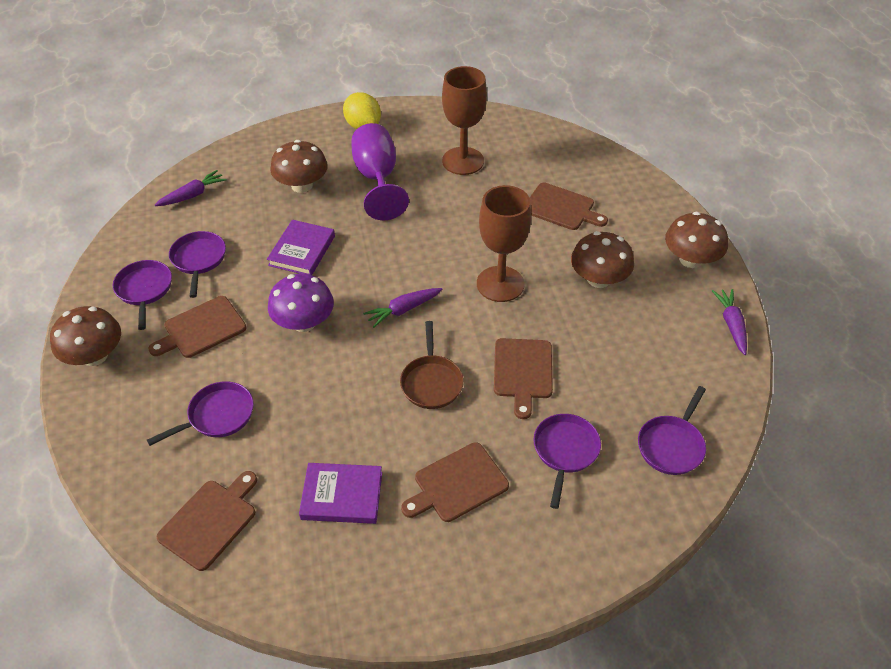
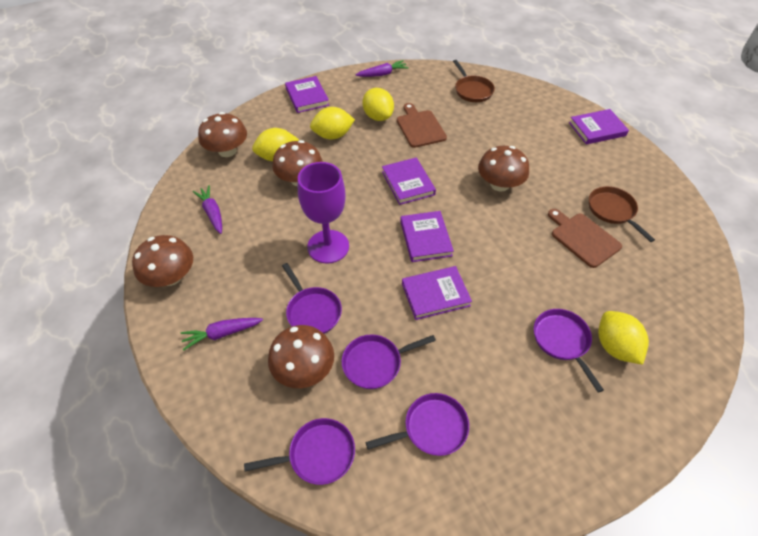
brown cutting board: [148,296,246,358] [157,471,257,571] [401,442,509,522] [494,338,553,419] [530,182,608,230] = 5 -> [397,103,447,148] [548,209,622,268] = 2
brown goblet: [442,66,487,175] [477,185,531,302] = 2 -> none = 0
brown mushroom: [50,306,121,366] [270,140,328,193] [571,231,634,288] [665,212,728,268] = 4 -> [132,235,193,287] [198,112,247,157] [268,325,334,388] [272,140,323,186] [478,146,529,192] = 5
brown pan: [400,321,464,409] = 1 -> [453,60,495,102] [589,186,655,242] = 2
purple book: [267,220,335,275] [299,463,382,524] = 2 -> [285,76,329,113] [382,158,436,205] [400,211,454,262] [402,266,472,320] [569,109,629,144] = 5
purple mushroom: [268,274,334,332] = 1 -> none = 0
yellow lemon: [343,92,381,129] = 1 -> [252,128,299,161] [310,107,355,140] [363,88,394,121] [598,311,649,365] = 4

